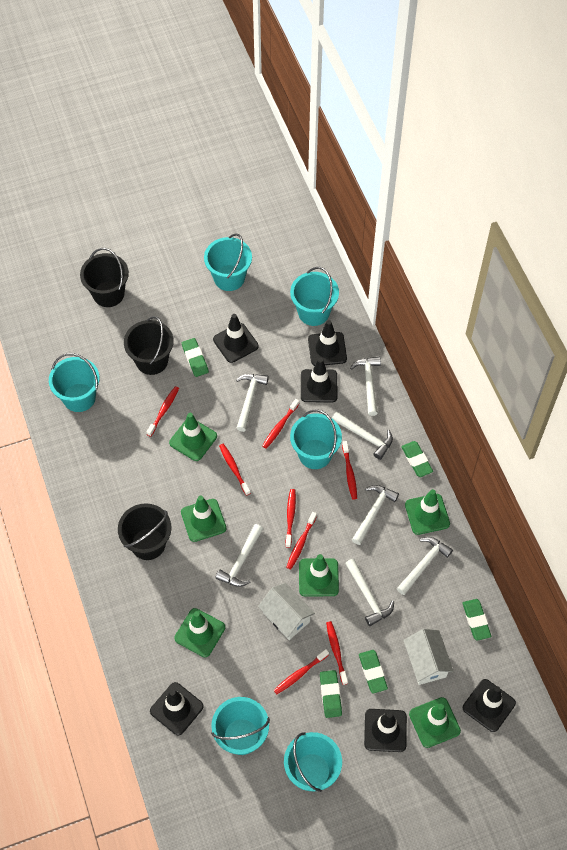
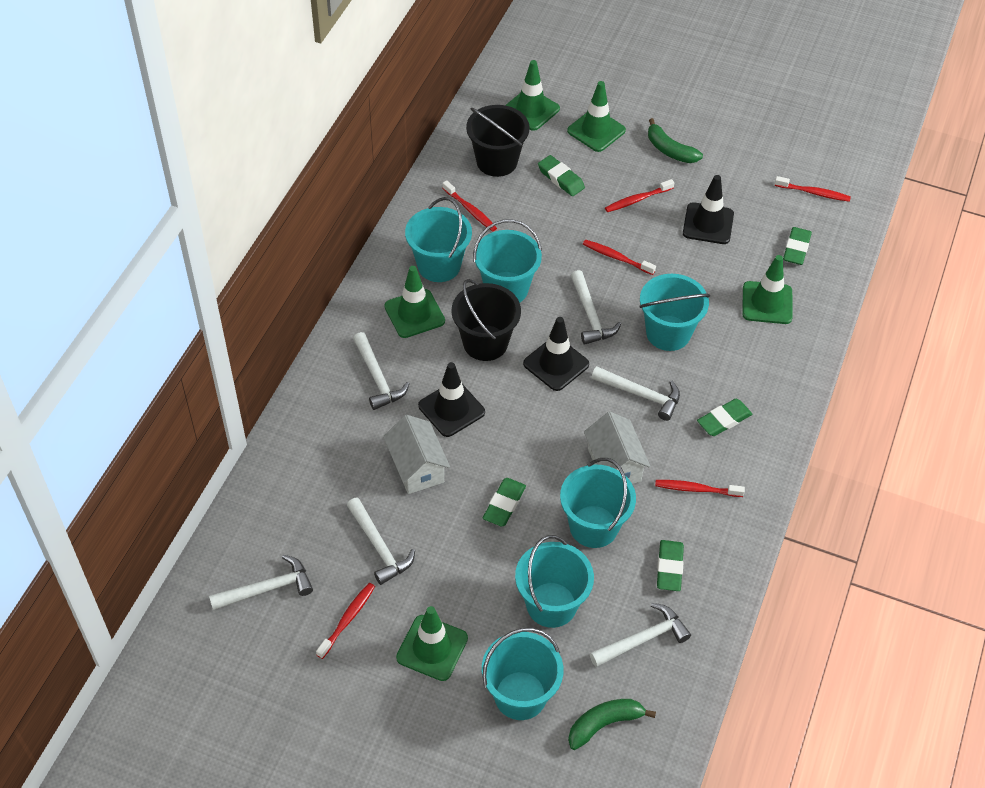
black bucket: [80,248,129,307] [118,503,172,560] [124,316,174,375] = 3 -> [452,279,521,361] [466,105,530,177] = 2
black traffic cone: [150,682,204,735] [213,314,259,363] [301,358,337,403] [308,320,347,366] [364,709,407,752] [463,679,516,732] = 6 -> [418,362,485,437] [523,317,589,391] [683,175,734,244] = 3
green banana: none = 0 -> [568,699,656,750] [648,118,703,163] = 2
green traffic cone: [169,413,217,461] [174,608,225,657] [181,496,226,542] [299,554,339,596] [405,489,450,535] [409,697,461,748] = 6 -> [384,266,445,338] [396,606,468,681] [505,60,560,131] [567,81,626,152] [742,255,793,324] = 5
red toothbrush: [146,386,179,437] [219,444,250,496] [262,399,299,449] [274,649,329,694] [285,489,296,548] [286,512,317,569] [326,621,348,685] [342,441,357,500] = 8 -> [316,583,375,659] [442,180,497,232] [583,240,656,275] [605,179,674,212] [655,480,745,497] [775,176,851,202] = 6
white hammer: [215,524,263,587] [236,374,269,432] [332,412,393,460] [345,559,394,626] [350,356,381,416] [352,485,399,545] [397,537,453,595] = 7 -> [209,555,313,610] [347,498,415,585] [353,332,410,410] [571,270,621,345] [590,603,691,667] [591,366,680,421] = 6

